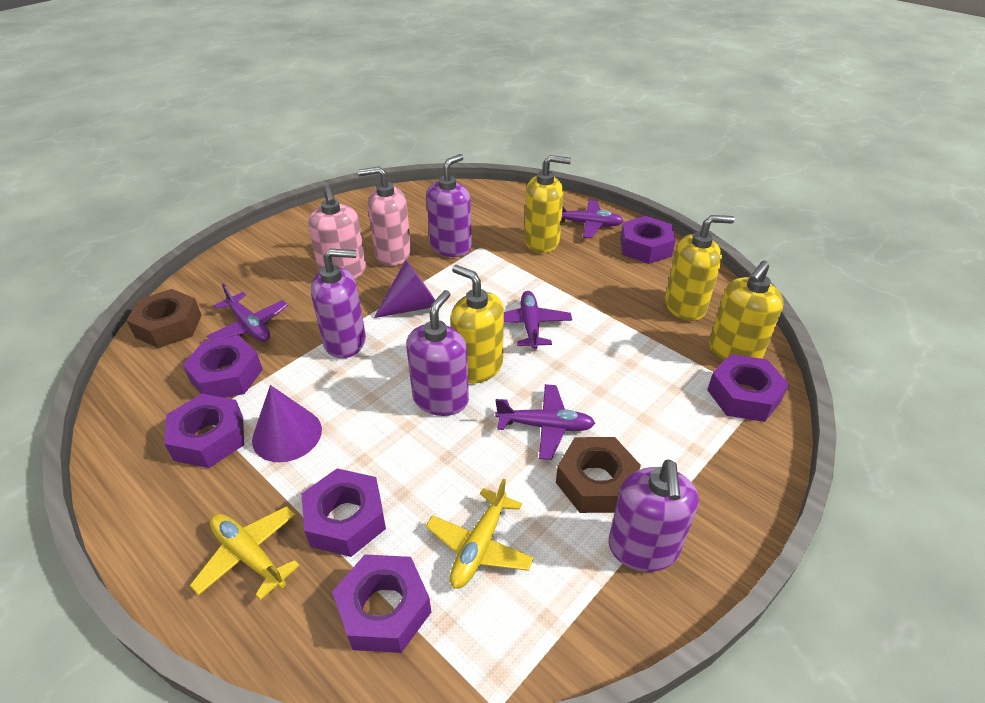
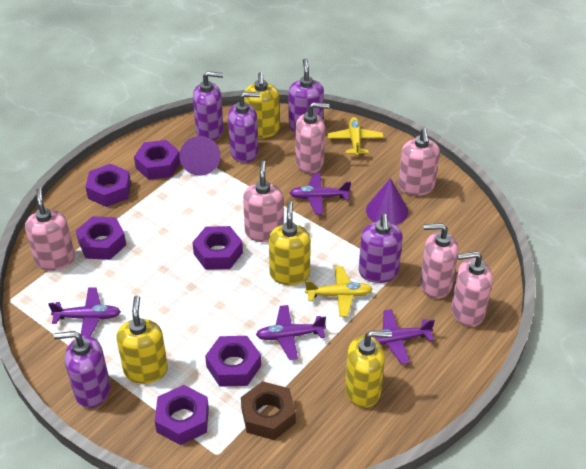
brown nut: [126,289,202,348] [556,437,641,513] = 2 -> [241,381,296,440] = 1
pink soap dispenser: [308,185,366,279] [358,166,411,266] = 2 -> [25,188,75,271] [243,161,283,242] [295,102,329,174] [398,128,440,196] [420,223,459,299] [451,251,493,327] = 6
purple soap dispenser: [311,249,366,358] [406,290,469,416] [426,154,472,257] [608,459,699,572] = 4 -> [54,331,110,408] [193,71,224,141] [228,92,260,163] [289,59,324,132] [359,214,403,283] = 5

